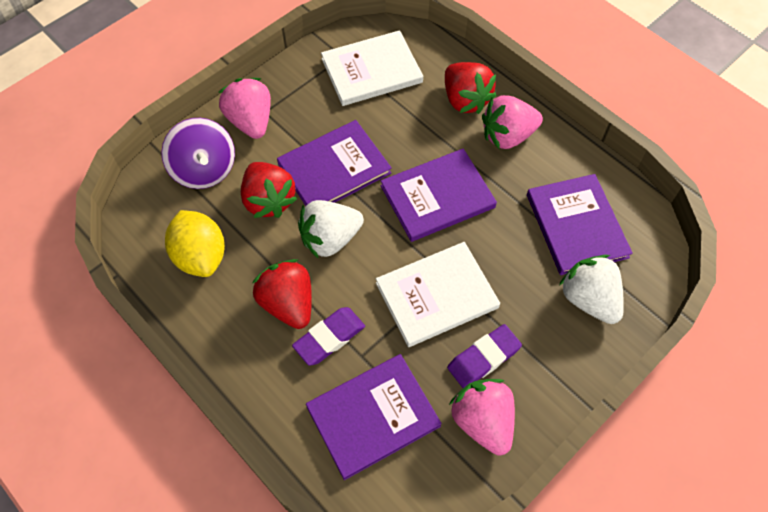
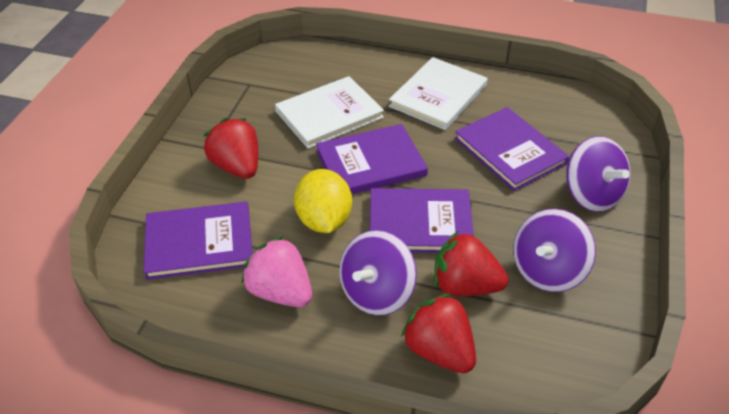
pink strawberry: [219,78,271,139] [449,379,515,455] [482,95,543,149] = 3 -> [242,236,312,307] = 1
purple eraser: [292,307,365,366] [447,324,522,388] = 2 -> none = 0
purple spinning top: [161,118,235,189] = 1 -> [339,230,417,316] [513,209,596,292] [566,136,630,212] = 3
white strawberry: [298,200,364,259] [559,255,624,324] = 2 -> none = 0

